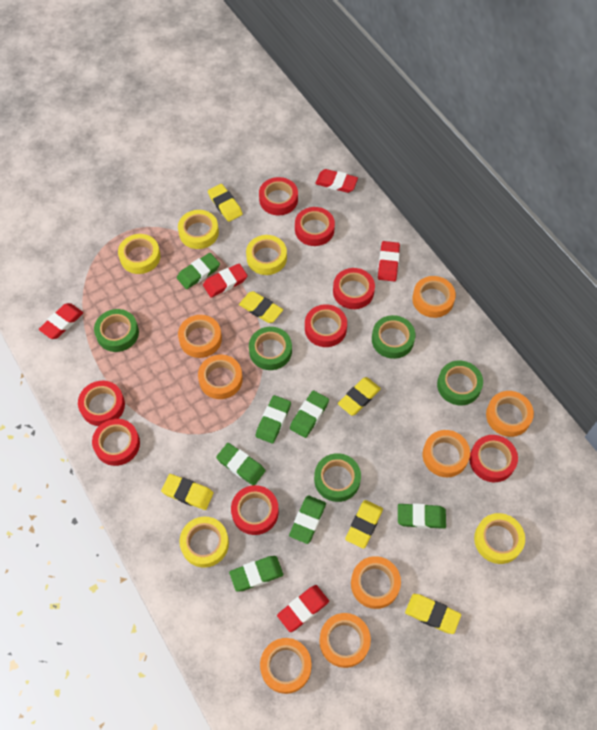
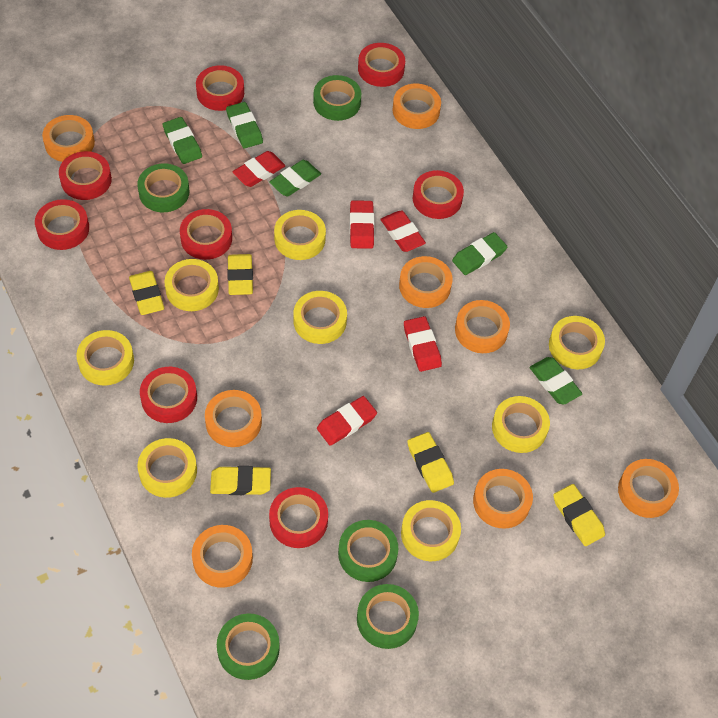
green eraser: [177,253,220,289] [216,443,265,485] [229,556,283,592] [256,395,291,444] [289,495,326,544] [290,390,329,438] [398,503,446,529] = 7 -> [163,117,202,164] [226,102,263,148] [269,160,321,196] [452,232,507,275] [530,357,582,405] = 5
yellow eraser: [161,474,214,510] [208,184,243,222] [239,291,283,323] [338,377,381,416] [345,500,383,549] [405,594,461,634] = 6 -> [129,271,164,315] [210,466,271,495] [227,254,253,295] [407,432,454,493] [553,484,605,546] = 5
yellow tape: [118,234,161,274] [178,210,219,249] [179,517,229,568] [246,235,287,275] [474,513,525,564] = 5 -> [76,330,134,386] [138,438,197,498] [165,259,219,311] [274,210,326,260] [294,291,347,344] [401,500,461,561] [492,396,550,453] [549,316,605,369] = 8

